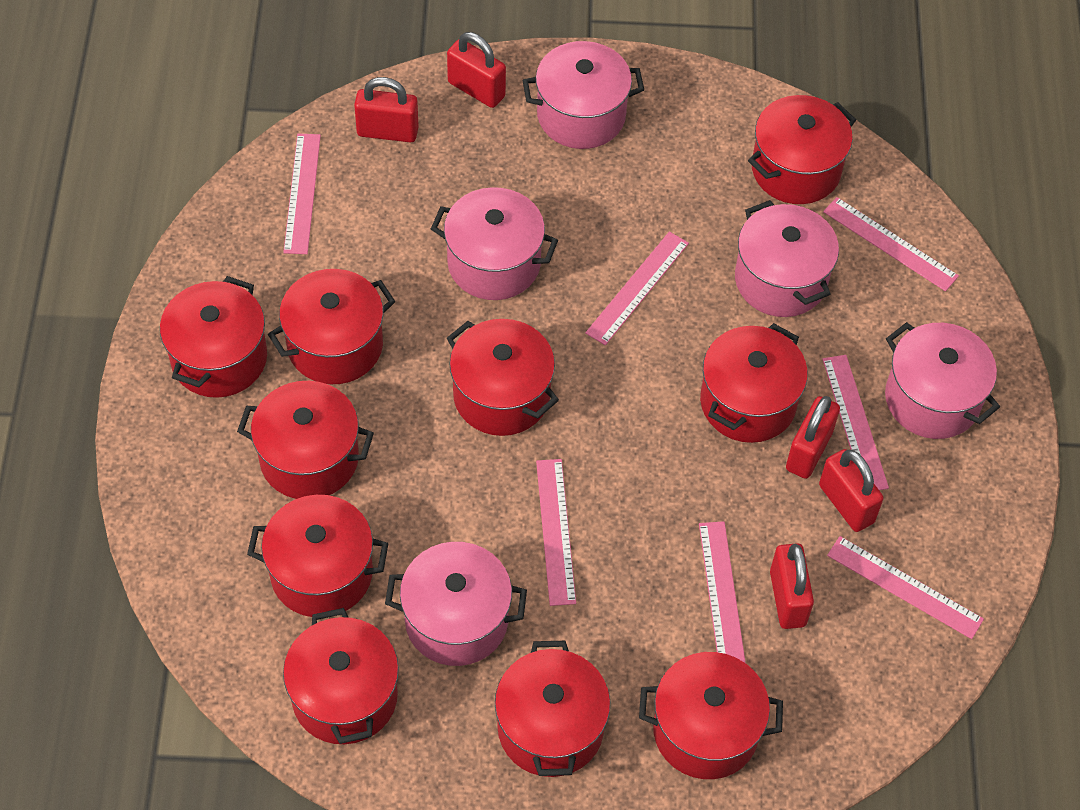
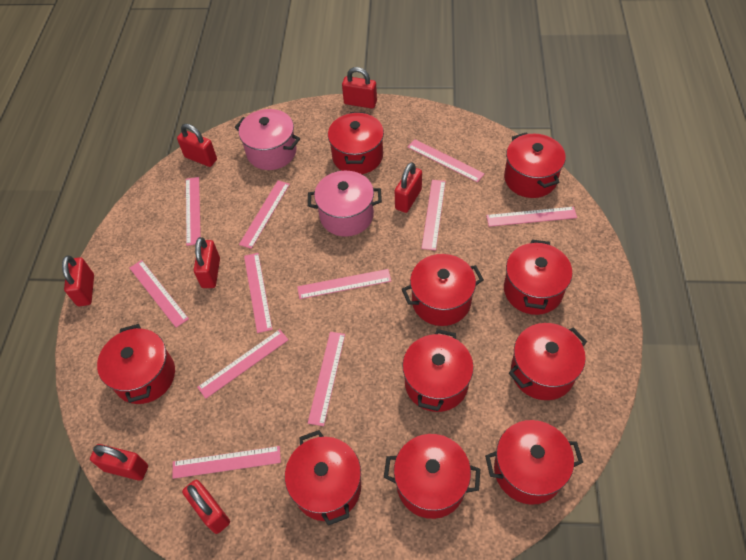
pink pot: [385,542,527,666] [431,187,558,300] [522,41,644,149] [735,200,839,317] [885,322,1000,439] = 5 -> [234,109,300,170] [308,171,382,236] = 2
pink ruler: [283,133,321,254] [536,459,576,606] [585,232,689,345] [699,521,746,663] [822,355,889,490] [823,197,959,291] [827,536,984,639] = 7 -> [130,260,189,328] [172,446,281,479] [186,177,201,246] [197,329,289,399] [239,180,290,249] [244,253,272,333] [297,269,391,299] [308,332,345,426] [407,139,485,183] [421,180,446,251] [486,207,577,227] = 11
red padlock: [354,77,419,142] [447,32,506,108] [770,543,814,629] [786,396,840,479] [819,449,883,532] = 5 -> [62,255,94,306] [90,444,148,481] [177,124,217,167] [182,480,230,534] [194,237,220,288] [342,67,377,109] [395,162,422,213] = 7

